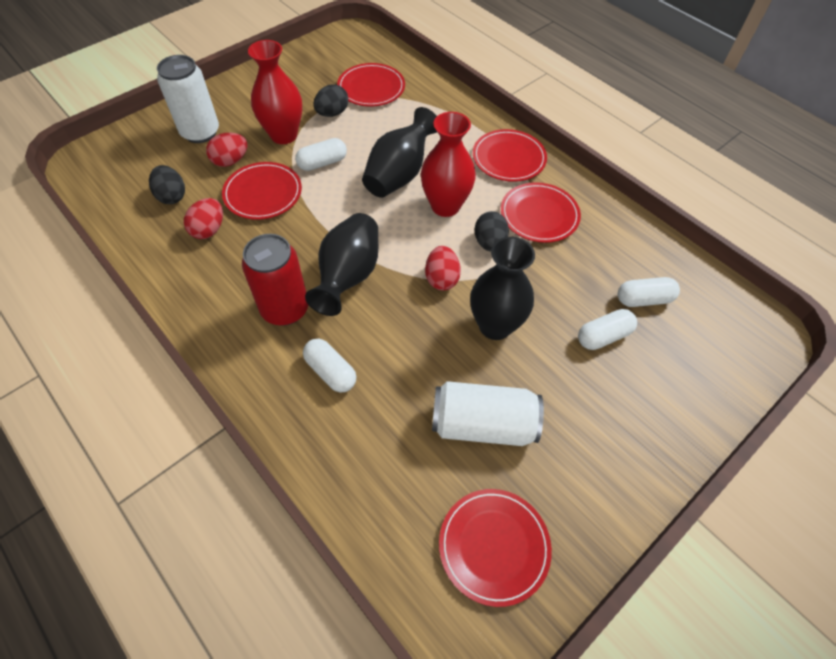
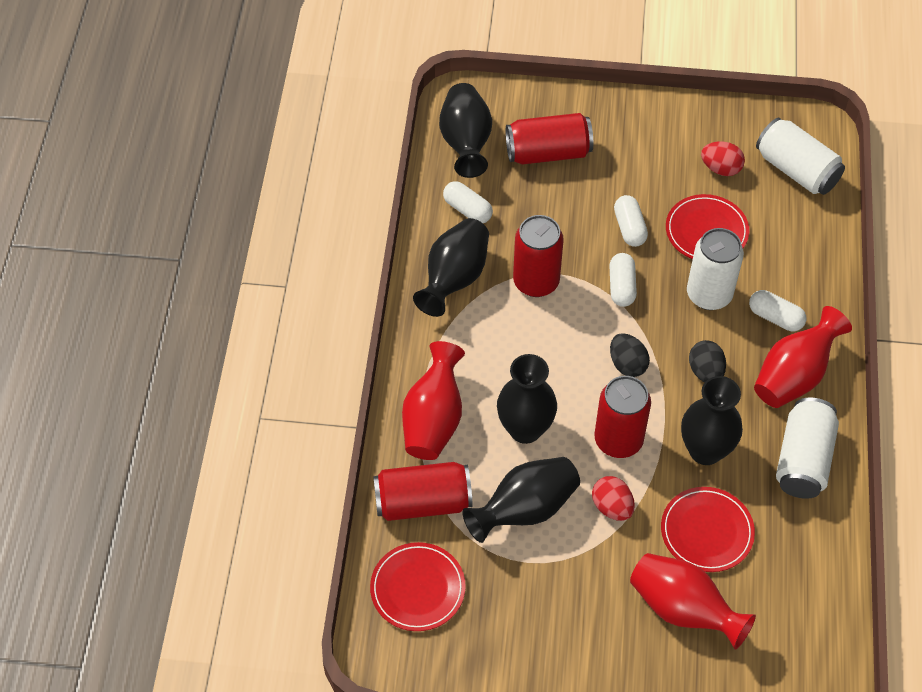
black egg: [149,165,185,204] [313,84,348,117] [475,211,509,252] = 3 -> [610,333,650,377] [689,340,726,382] = 2
black vase: [305,213,378,316] [362,107,437,198] [470,237,535,340] = 3 -> [413,218,489,317] [439,83,492,178] [462,457,580,543] [497,354,557,444] [681,376,743,465] = 5
red can: [242,234,308,326] = 1 -> [373,462,472,521] [506,113,593,165] [513,215,564,297] [595,376,651,458] = 4
red egg: [184,198,223,239] [206,133,248,167] [425,246,461,290] = 3 -> [592,476,635,521] [701,142,745,176] = 2
red plate: [222,162,302,220] [337,63,405,107] [439,489,552,607] [473,129,547,182] [501,182,581,243] = 5 -> [370,542,466,631] [661,487,755,572] [666,194,749,259] = 3
red vase: [248,40,302,144] [421,112,476,217] = 2 -> [402,341,465,460] [630,553,756,650] [754,306,852,408] = 3
white can: [157,55,219,143] [432,381,544,446] = 2 -> [687,228,744,310] [756,118,845,195] [776,398,839,499] = 3

